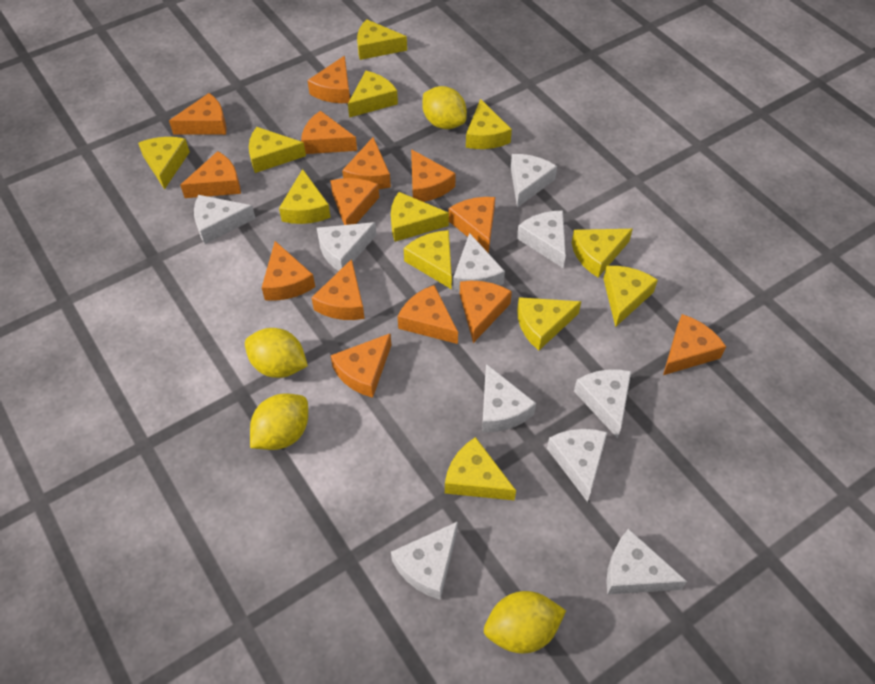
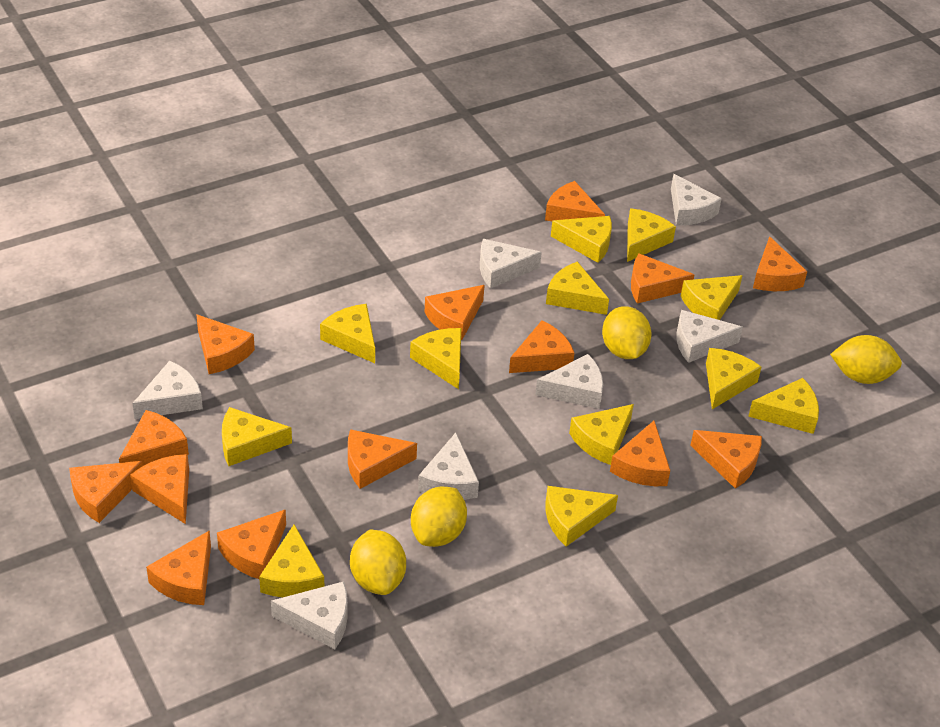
white cheese: [194,195,256,244] [317,222,376,271] [391,521,458,600] [453,233,505,291] [482,364,536,432] [511,154,557,208] [517,211,566,268] [547,429,607,502] [574,369,631,438] [606,529,687,594] = 10 -> [132,361,203,419] [271,581,347,649] [418,433,479,500] [480,239,542,289] [535,354,603,409] [671,174,722,226] [677,310,743,363] = 7

